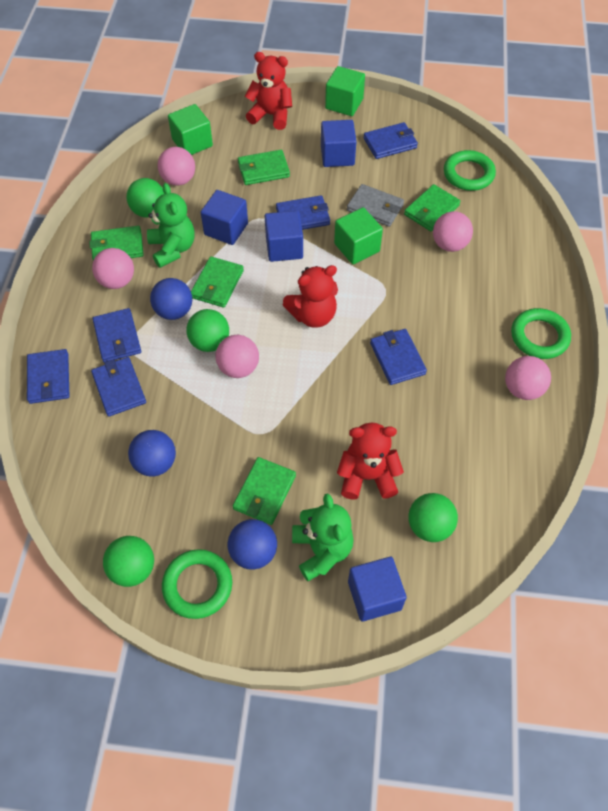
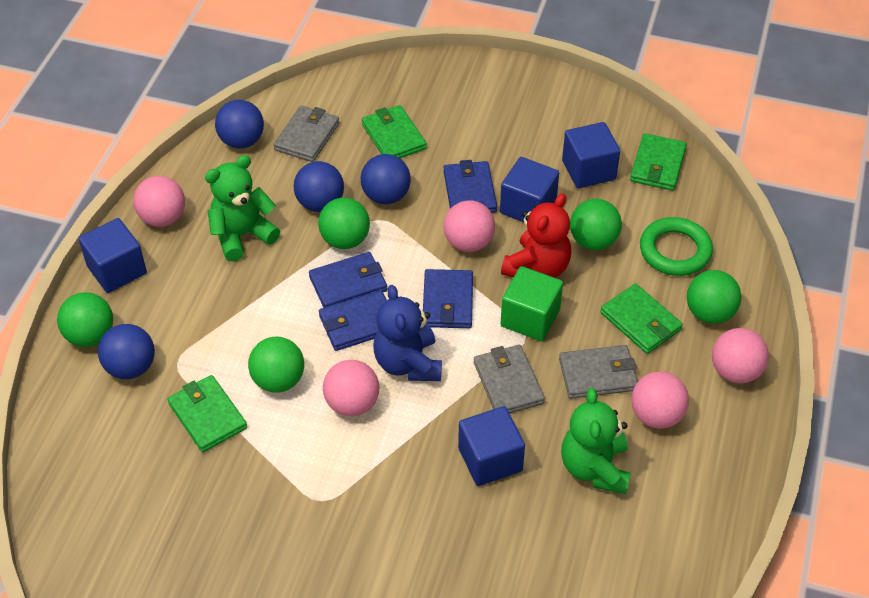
blue ball: [128,430,176,477] [150,278,192,320] [228,519,277,570] = 3 -> [98,324,155,379] [215,100,264,149] [294,161,344,212] [361,154,411,204] = 4
blue teddy bear: none = 0 -> [373,285,442,381] = 1
blue wallet: [27,349,69,404] [91,357,146,417] [93,308,141,363] [276,195,330,230] [363,122,418,159] [370,329,427,385] = 6 -> [309,252,387,308] [319,290,387,351] [423,269,473,328] [444,160,497,213] = 4
green ball: [103,536,154,587] [127,178,164,218] [186,309,229,352] [408,493,458,542] = 4 -> [57,292,113,347] [248,337,304,393] [318,198,370,249] [570,199,622,250] [687,270,742,324] = 5
green cube: [168,104,213,155] [325,66,365,116] [334,207,383,264] = 3 -> [500,266,563,341] = 1
green ring: [162,549,232,619] [444,150,496,191] [511,308,571,359] = 3 -> [640,217,713,276] = 1
green wallet: [89,226,144,261] [191,256,244,308] [233,457,296,525] [238,150,290,185] [404,184,461,231] = 5 -> [168,375,247,452] [362,105,427,158] [600,284,683,354] [630,133,687,191] = 4
grey wallet: [347,184,404,227] = 1 -> [274,105,340,162] [474,345,545,414] [559,345,638,399] = 3
red teddy bear: [245,52,292,130] [283,265,338,328] [337,422,404,500] = 3 -> [501,193,571,278] = 1

